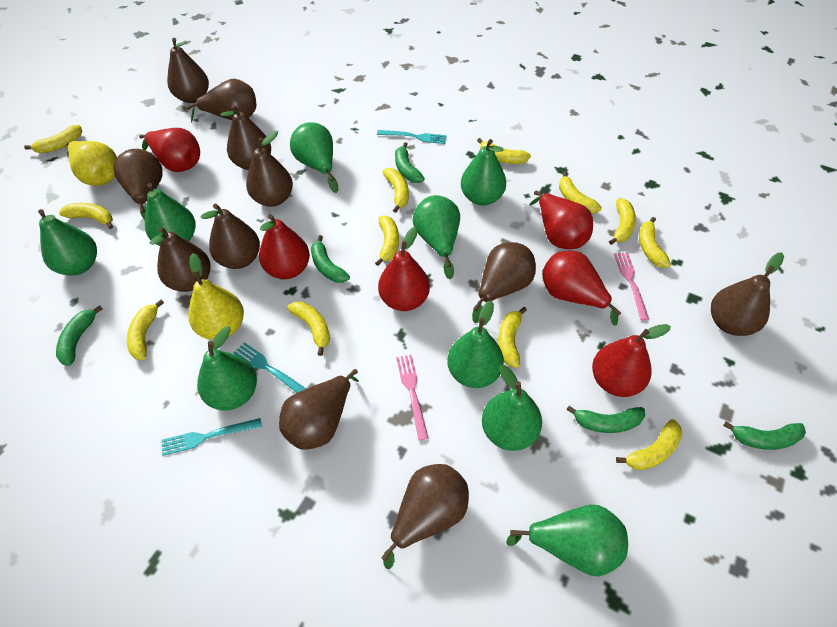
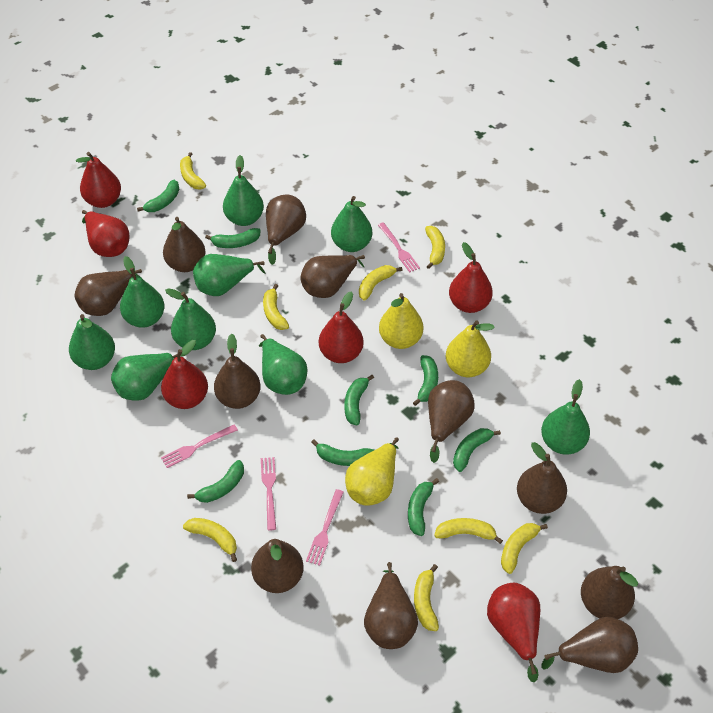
green banana: [56,305,103,366] [311,235,350,283] [395,142,425,183] [567,406,645,433] [723,421,806,450] = 5 -> [137,180,179,212] [187,460,244,503] [205,228,261,248] [311,439,374,466] [345,375,374,426] [408,478,439,536] [413,355,438,406] [453,428,501,472] = 8
pink fork: [396,355,428,440] [614,252,649,320] = 2 -> [161,424,238,468] [261,457,276,531] [306,489,344,566] [378,222,420,273] = 4
turquoise fork: [162,418,262,456] [234,342,306,393] [377,130,447,144] = 3 -> none = 0
yellow banana: [24,125,82,153] [59,203,113,229] [127,299,164,360] [287,302,330,356] [375,216,399,266] [382,168,409,213] [477,138,531,164] [498,307,527,368] [559,172,602,213] [609,198,636,245] [616,419,682,470] [639,217,671,267] = 12 -> [180,152,206,190] [183,518,237,562] [263,284,289,330] [359,265,403,300] [414,564,439,631] [425,226,445,269] [434,518,503,544] [501,523,548,574] = 8
yellow pear: [66,141,117,186] [188,253,244,340] = 2 -> [345,437,399,505] [379,293,423,349] [446,320,495,377] = 3

